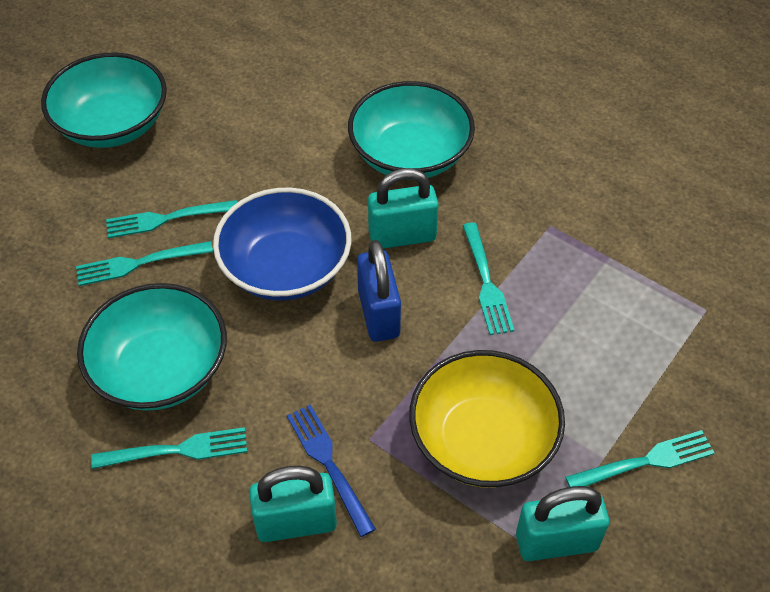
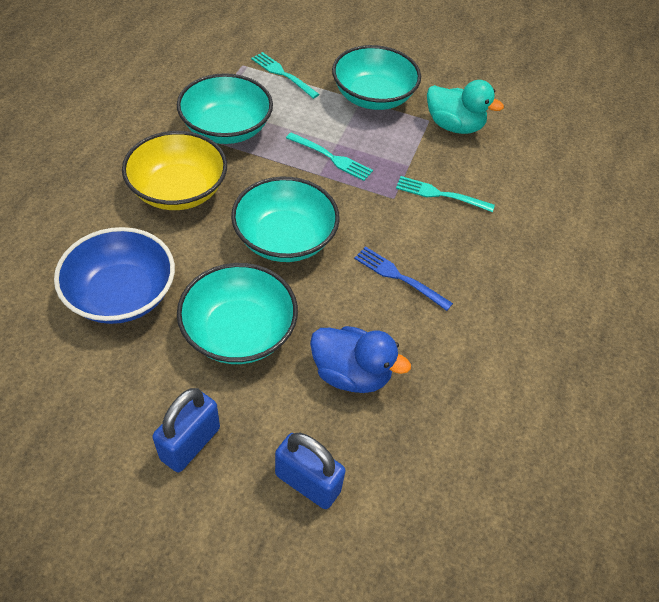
blue duck: none = 0 -> [310,326,411,393] = 1
blue padlock: [357,240,401,342] = 1 -> [153,388,220,472] [275,432,346,509] = 2
turquoise bowl: [41,52,167,148] [77,283,227,411] [348,81,475,178] = 3 -> [177,73,273,144] [177,263,298,364] [231,176,340,262] [332,45,421,110] = 4
turquoise duck: none = 0 -> [427,80,504,134] = 1
turquoise fork: [76,241,213,286] [91,427,247,469] [106,200,237,238] [462,222,514,335] [565,430,715,487] = 5 -> [251,52,319,99] [286,132,373,181] [396,176,495,212] = 3
turquoise padlock: [249,466,337,542] [368,168,439,249] [516,486,609,561] = 3 -> none = 0

